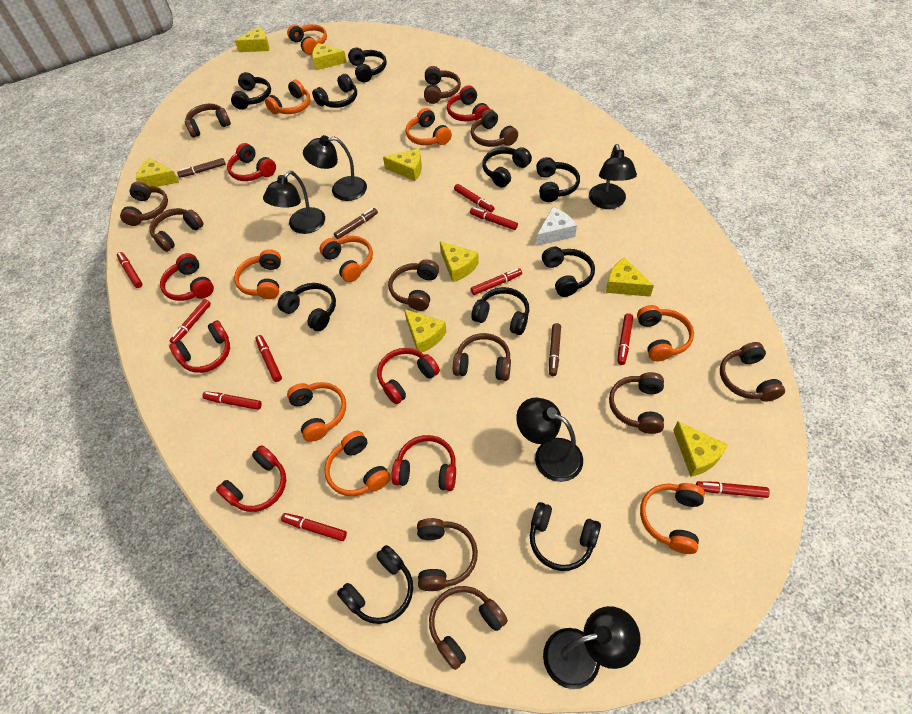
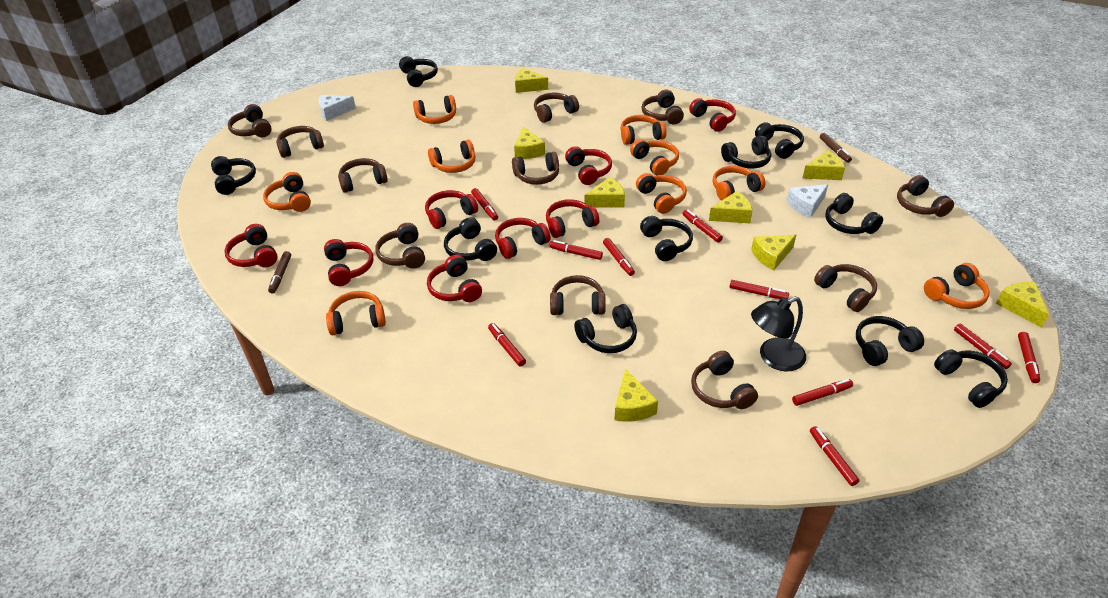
black lamp: [263,171,325,234] [303,135,367,201] [516,397,583,482] [543,606,641,689] [589,144,637,209] = 5 -> [751,297,806,371] = 1
brown marker: [177,158,226,178] [334,208,378,239] [549,323,561,376] = 3 -> [268,251,291,294] [820,133,852,163] = 2
red headphones: [160,253,214,301] [169,320,230,373] [216,445,286,512] [227,143,276,181] [377,348,440,404] [391,435,456,491] [447,85,490,121] = 7 -> [224,224,277,267] [324,239,373,286] [425,190,478,229] [427,255,482,302] [495,218,551,259] [546,199,599,238] [565,146,612,185] [689,98,736,132] = 8
white cheese: [536,207,577,246] = 1 -> [319,95,356,121] [787,184,828,218] = 2

